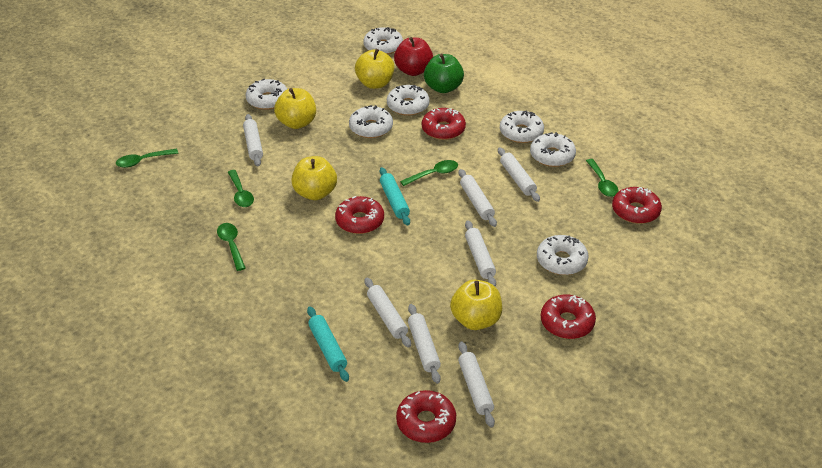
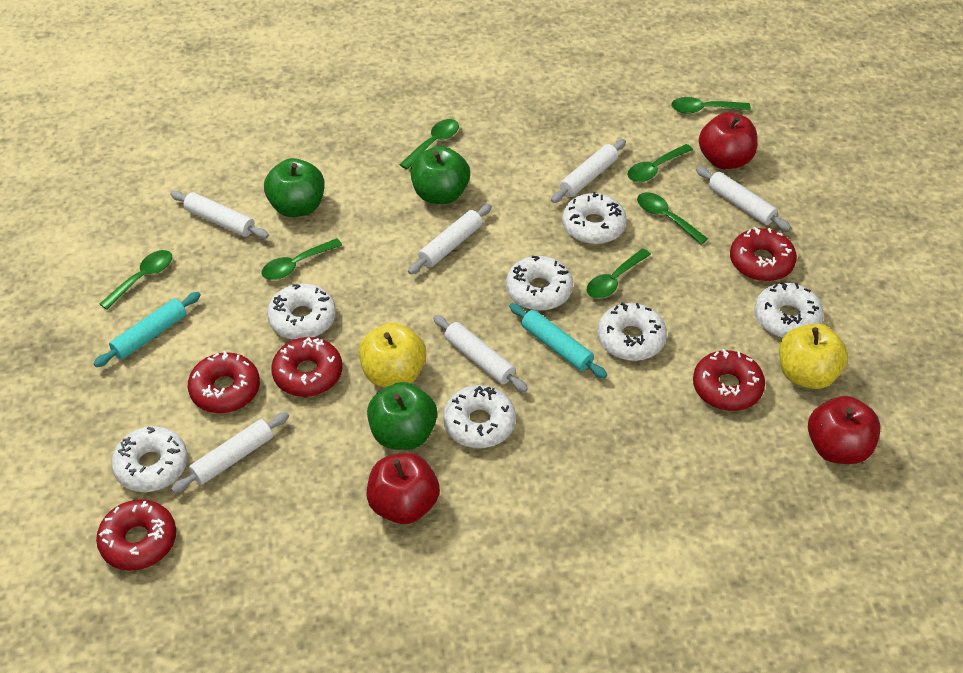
green apple: [424,54,464,93] = 1 -> [264,158,325,217] [367,382,437,450] [410,146,470,204] = 3
green spoon: [116,149,178,168] [217,223,245,271] [228,170,254,207] [400,160,458,186] [586,159,619,197] = 5 -> [100,250,173,310] [261,238,342,280] [399,119,459,169] [587,248,651,299] [628,144,693,182] [637,192,708,245] [671,97,751,114] = 7
red apple: [394,37,433,76] = 1 -> [367,453,440,524] [699,112,758,169] [808,396,881,464] = 3
white rolling pin: [243,114,263,166] [365,278,411,348] [408,304,441,384] [458,341,495,428] [459,169,497,227] [465,220,496,287] [498,147,540,202] = 7 -> [170,191,269,239] [171,412,289,493] [408,204,492,274] [433,315,528,392] [551,139,626,203] [696,166,791,231] = 6
yellow apple: [274,88,316,129] [291,156,337,200] [355,49,394,89] [450,280,502,330] = 4 -> [359,323,426,387] [779,324,848,389] = 2

